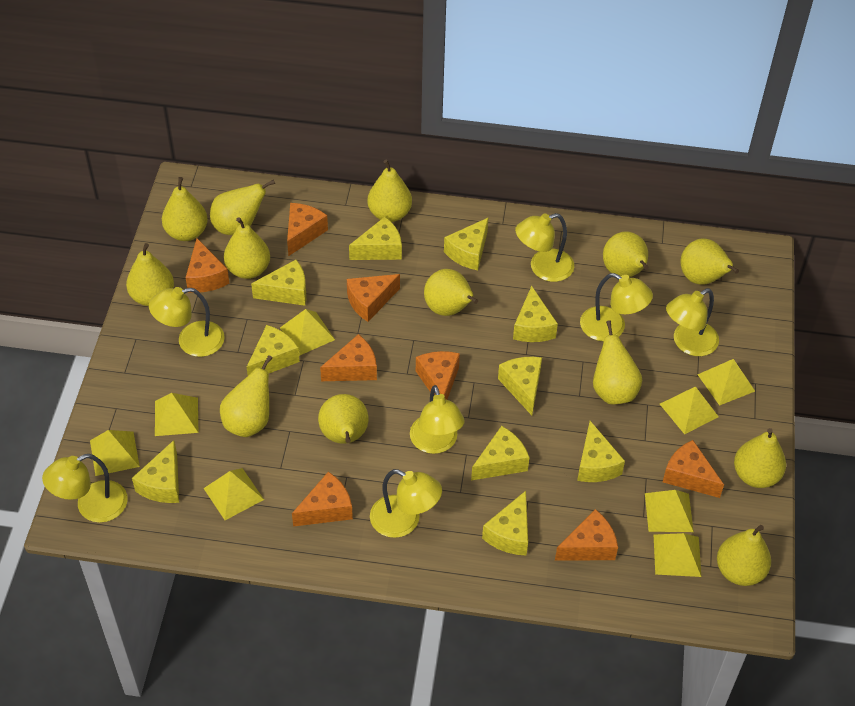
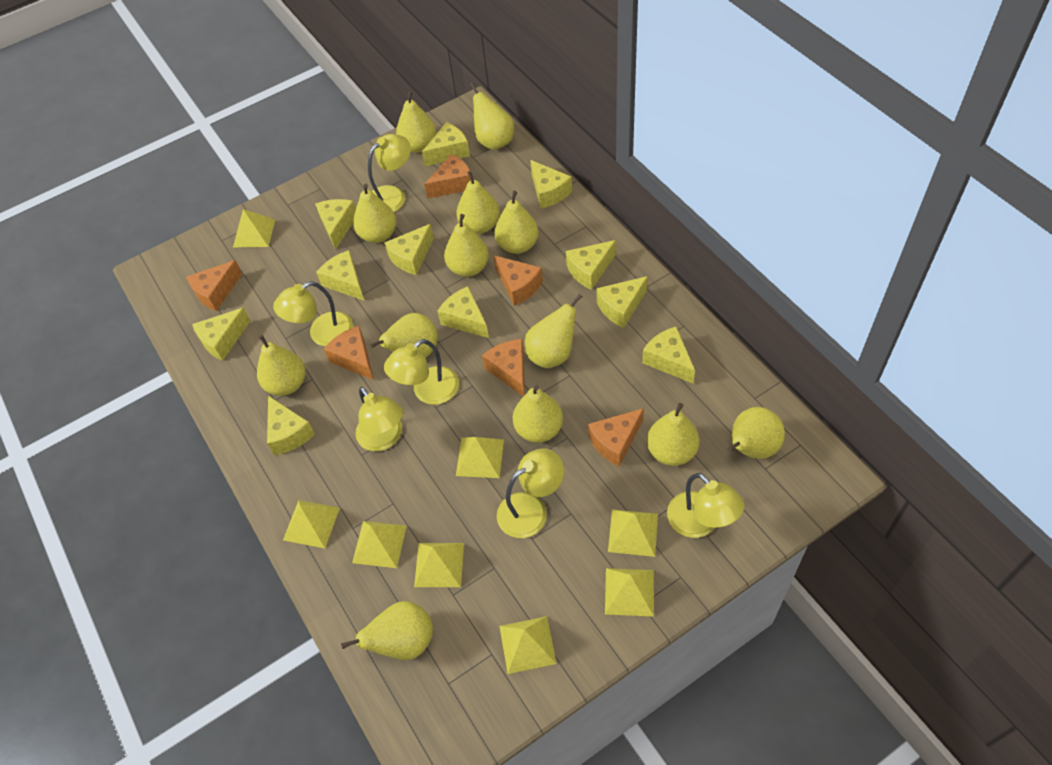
orange cheese: [186,238,230,293] [287,203,328,256] [292,472,353,527] [320,334,377,381] [347,274,400,322] [416,351,460,400] [555,509,618,560] [663,440,724,498] = 8 -> [186,260,242,311] [324,326,374,380] [424,154,471,199] [482,339,525,396] [493,255,543,306] [588,408,644,467] = 6
yellow cheese: [132,440,179,503] [247,325,300,375] [251,260,306,306] [349,217,402,260] [444,217,489,270] [471,426,530,480] [482,491,528,555] [498,357,542,415] [513,286,558,342] [577,421,625,482] = 10 -> [192,307,251,361] [267,396,315,455] [315,199,356,250] [316,250,365,301] [384,224,434,275] [422,122,470,166] [437,286,489,338] [530,160,572,208] [566,240,616,290] [597,276,648,328] [642,327,695,383] = 11
yellow lamp: [42,454,128,523] [149,287,225,357] [370,469,442,538] [410,385,465,454] [515,213,574,282] [580,273,653,341] [666,288,719,356] = 7 -> [273,281,353,347] [355,387,403,451] [368,134,411,212] [384,339,459,405] [497,448,564,538] [667,473,744,538] = 6

